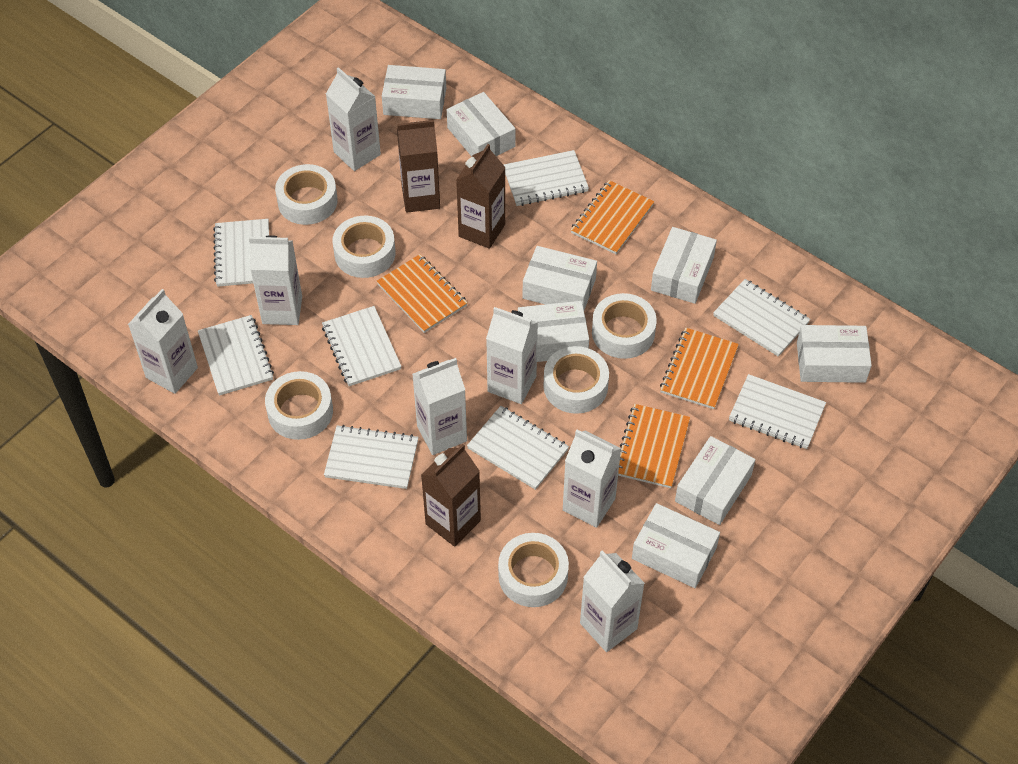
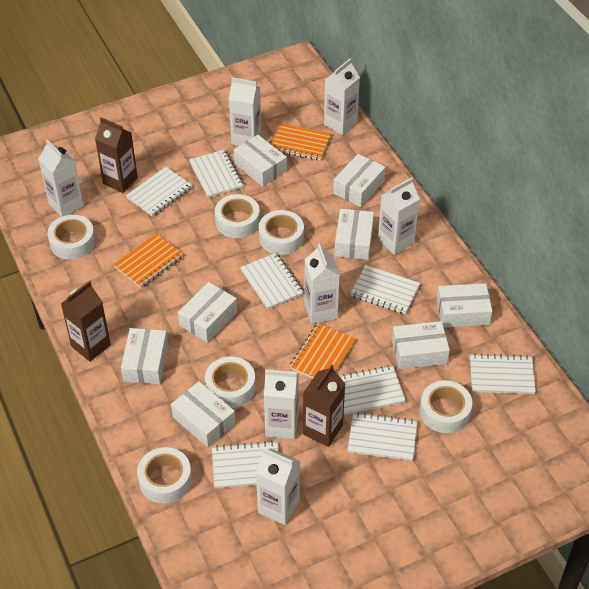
orange notebook: [377,254,468,333] [571,180,654,254] [618,404,690,488] [660,328,739,409] = 4 -> [113,233,183,288] [271,123,331,161] [290,323,356,378] = 3

